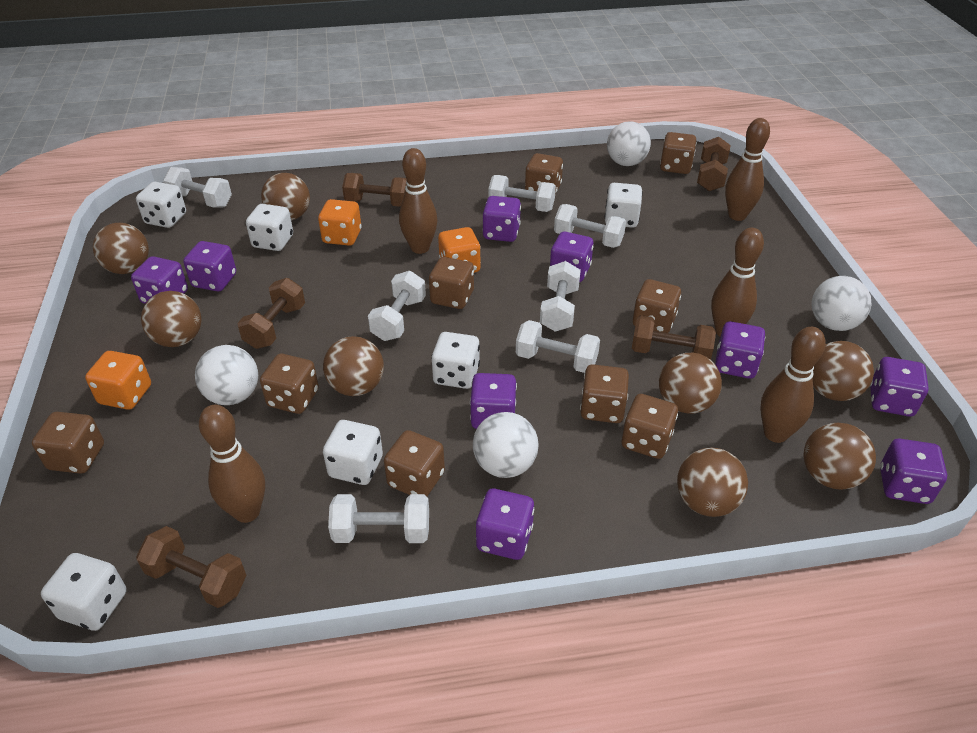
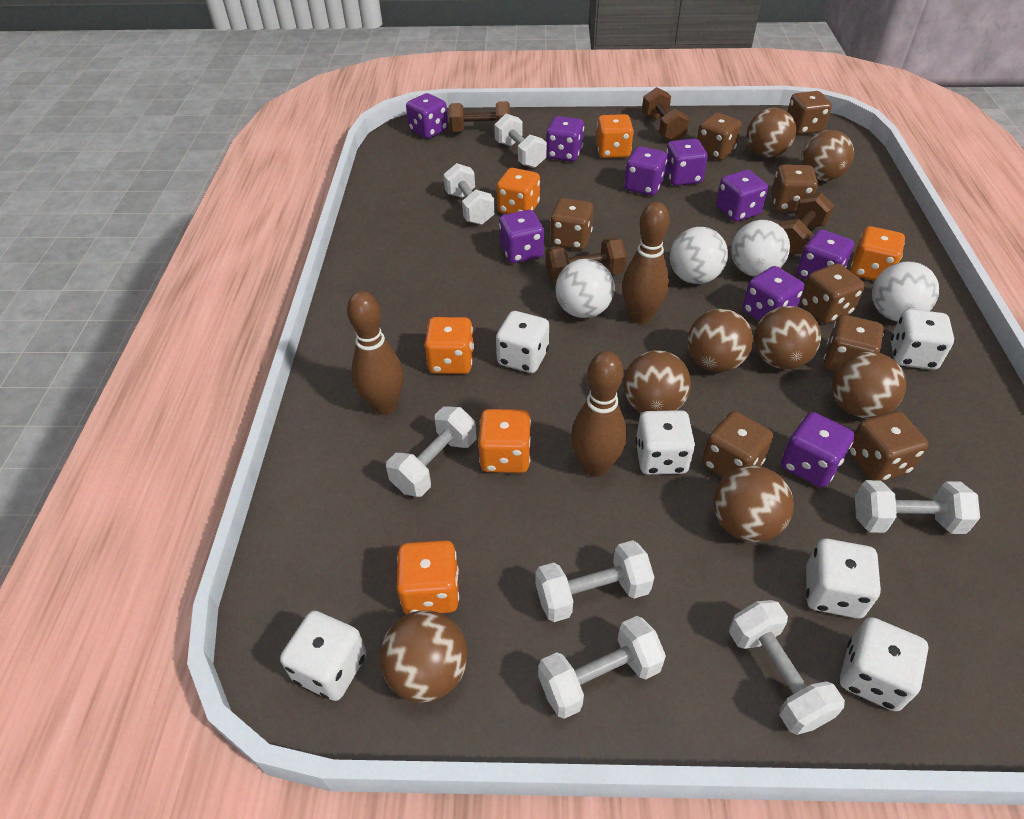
brown bowling pin: [199,405,265,523] [399,148,437,254] [711,228,764,337] [725,118,770,221] [760,327,826,443] = 5 -> [347,291,404,415] [571,351,627,477] [622,202,670,324] = 3
brown dice: [32,412,104,474] [260,354,319,414] [384,430,445,496] [429,257,474,309] [525,153,563,194] [580,364,629,423] [622,394,678,459] [633,279,681,333] [660,132,697,174] = 9 -> [550,198,594,250] [697,113,742,160] [702,411,773,478] [771,164,818,212] [787,91,832,135] [800,263,865,324] [824,315,884,372] [848,411,929,481] = 8
brown dumbbell: [136,526,246,608] [237,278,305,349] [342,173,407,207] [632,315,716,360] [697,137,730,191] = 5 -> [449,101,510,132] [545,237,627,283] [642,87,690,141] [778,192,834,255] = 4
orange dice: [85,351,151,410] [318,199,361,246] [438,227,481,273] = 3 -> [397,540,459,614] [425,317,474,374] [478,409,531,473] [497,168,540,214] [596,114,634,158] [851,226,905,281] = 6

